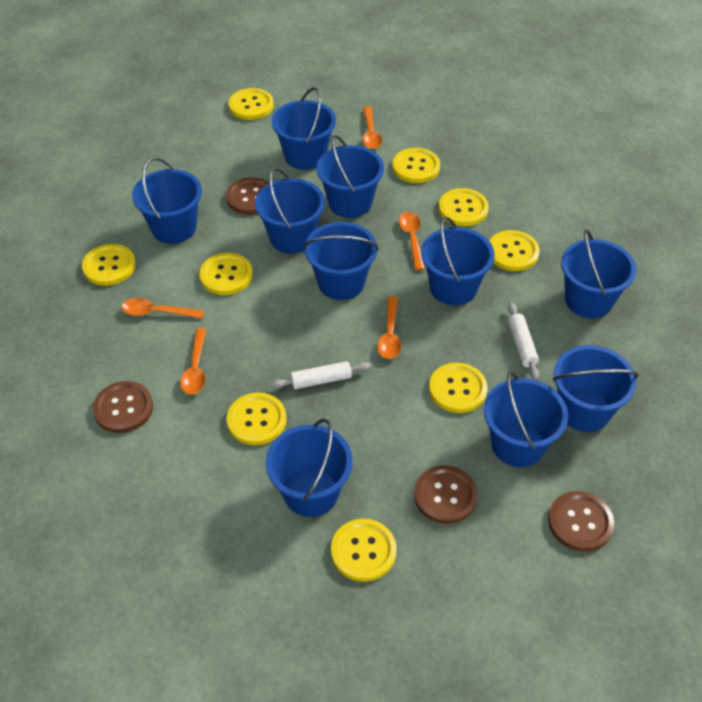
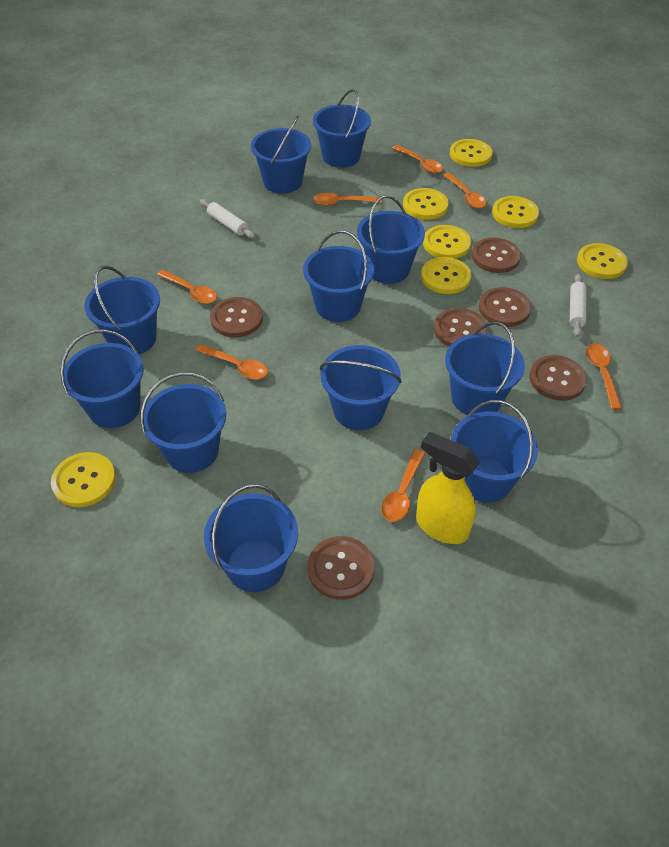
blue bucket: [132,157,202,244] [255,168,325,254] [266,418,353,517] [272,87,336,170] [303,222,379,300] [317,135,384,218] [421,216,495,306] [484,371,568,467] [553,345,639,432] [561,229,637,318] = 10 -> [60,329,144,428] [85,266,160,355] [140,372,226,473] [204,484,298,592] [251,116,311,194] [303,230,374,322] [313,89,371,168] [320,345,402,430] [357,195,425,284] [445,321,525,415] [451,400,538,503] = 11
brown button: [93,381,153,433] [226,177,269,215] [414,465,478,524] [548,491,614,552] = 4 -> [210,297,263,337] [308,536,375,600] [434,308,487,346] [472,238,521,273] [479,287,531,327] [529,355,587,401] = 6
orange spoon: [122,298,204,319] [180,328,206,395] [362,106,382,149] [377,296,401,359] [399,212,425,270] = 5 -> [157,270,217,304] [196,344,268,379] [313,193,382,206] [381,449,425,522] [392,145,443,173] [443,172,486,208] [586,343,622,410] = 7
yellow button: [82,244,136,286] [199,253,253,295] [227,393,287,445] [229,88,274,120] [331,519,397,582] [393,148,440,183] [429,363,487,413] [439,188,489,226] [489,230,540,271] = 9 -> [51,452,116,507] [403,188,449,220] [421,257,471,294] [423,225,471,259] [450,139,492,167] [492,196,539,228] [577,243,628,279] = 7
yellow spray bottle: none = 0 -> [416,432,480,544] = 1

